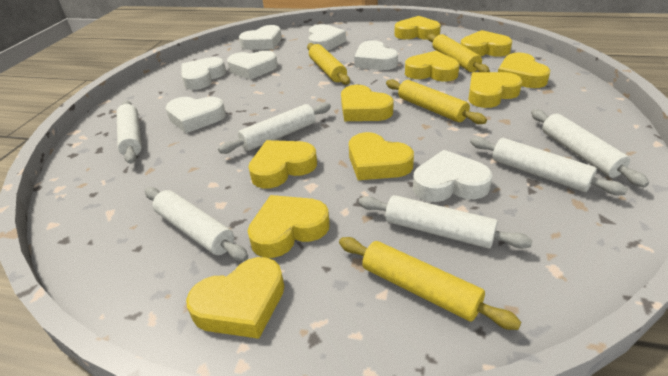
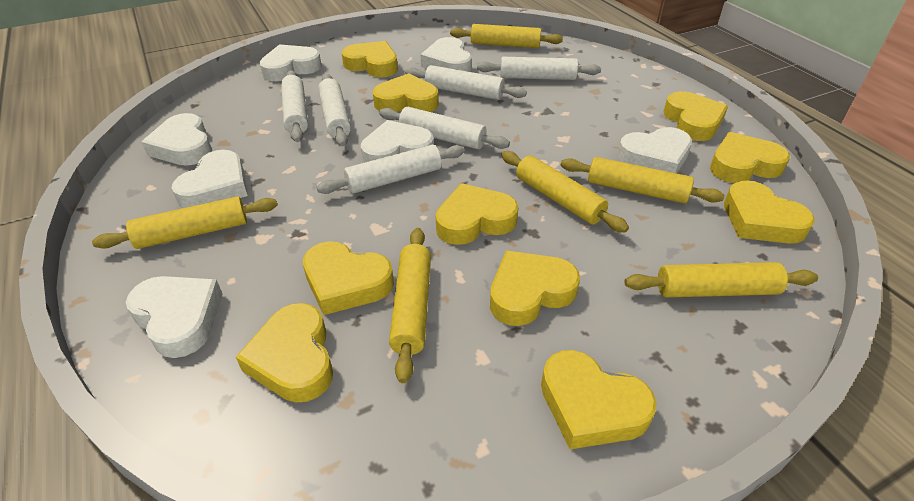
yellow rolling pin: [307,43,350,85] [339,237,521,330] [386,79,487,124] [428,34,490,72] = 4 -> [92,197,278,249] [389,228,431,383] [450,24,563,48] [501,151,629,232] [561,157,725,204] [624,262,818,298] = 6

